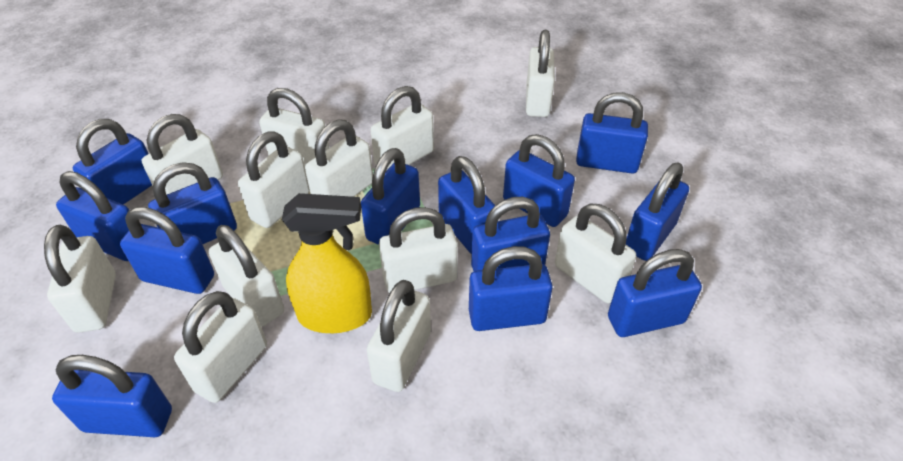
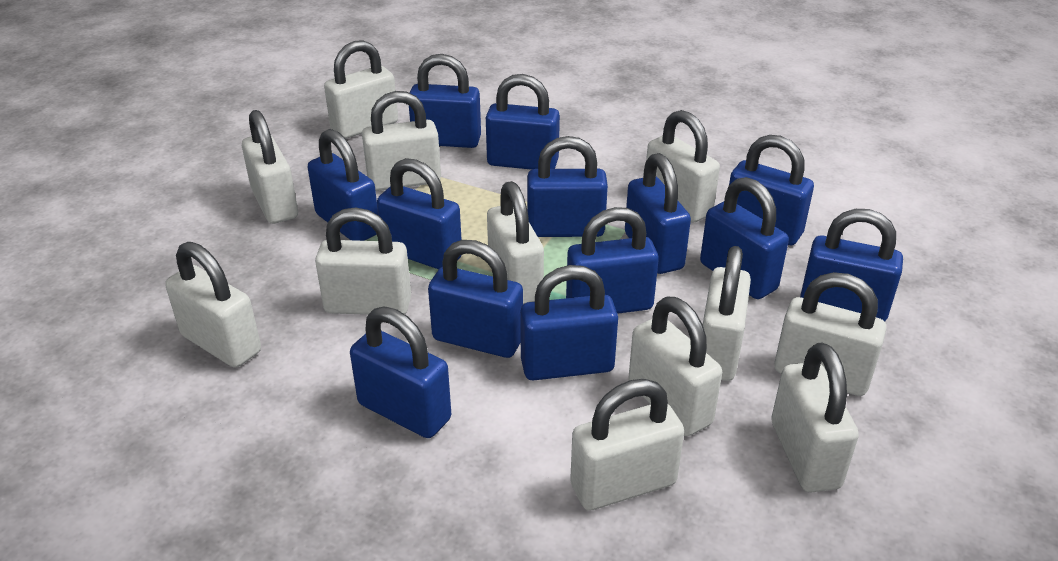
yellow spray bottle: [282,193,372,333] = 1 -> none = 0

